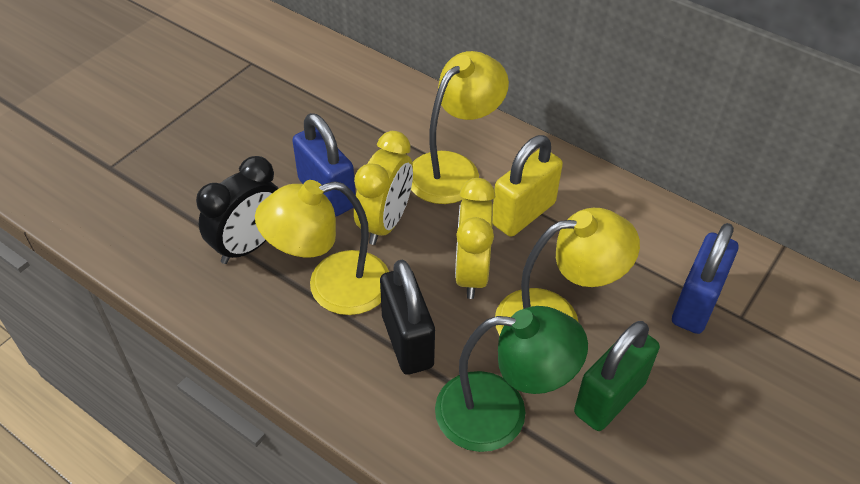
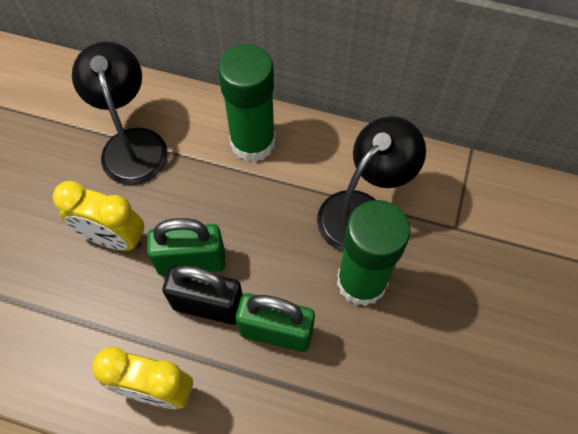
black clock: [196,156,279,264] = 1 -> none = 0
black lamp: none = 0 -> [72,42,168,185] [317,116,426,252] = 2
blue padlock: [292,113,356,217] [672,223,738,334] = 2 -> none = 0
green glue stick: none = 0 -> [218,44,275,162] [337,200,411,306] = 2
green lamp: [435,306,588,452] = 1 -> none = 0
green padlock: [574,321,660,431] = 1 -> [147,218,226,276] [236,293,315,352] = 2
yellow lamp: [255,180,389,315] [411,51,509,204] [495,208,640,336] = 3 -> none = 0
yellow padlock: [493,135,563,237] = 1 -> none = 0

